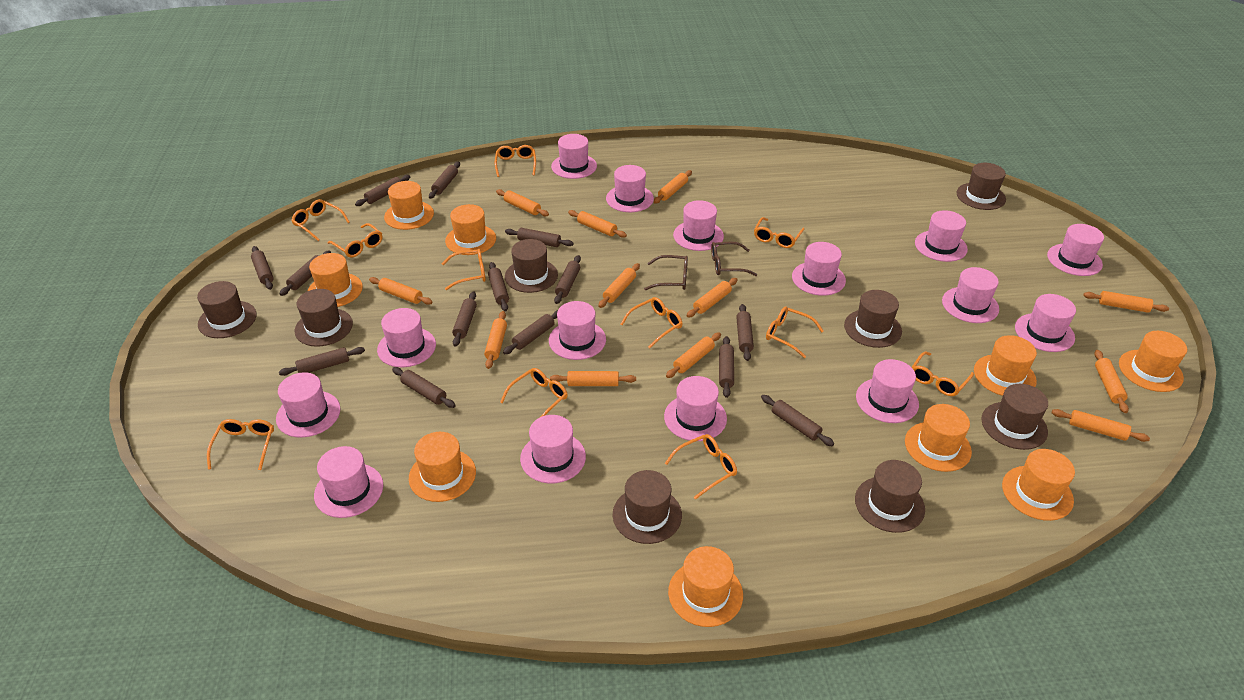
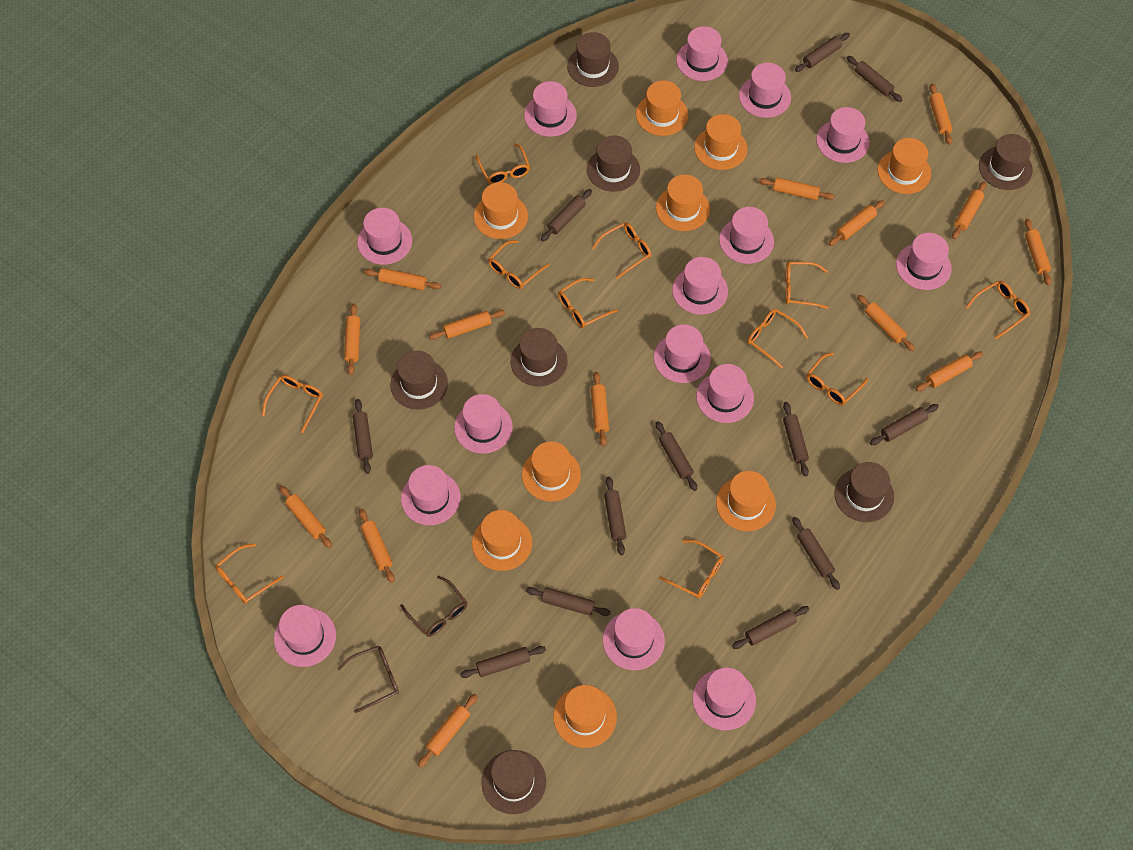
brown hat: [197,281,257,338] [295,289,353,347] [505,239,558,293] [613,470,682,544] [844,290,902,348] [855,460,925,533] [956,163,1006,210] [981,384,1048,450] = 8 -> [390,351,448,410] [481,750,546,814] [511,328,568,387] [567,32,619,87] [587,135,640,192] [834,462,894,522] [979,134,1033,190] = 7
brown rolling pin: [251,246,274,290] [279,250,331,296] [279,347,365,376] [355,175,410,206] [392,367,456,408] [429,162,460,199] [452,292,477,347] [488,262,509,311] [503,310,558,354] [505,228,574,247] [554,255,581,304] [719,336,734,398] [736,304,754,361] [761,395,834,446] = 14 -> [353,399,373,474] [460,646,546,678] [526,587,611,616] [541,189,592,241] [604,477,626,555] [656,421,697,491] [732,606,809,649] [783,402,809,476] [792,517,840,590] [795,33,850,72] [847,56,902,102] [870,404,939,445] = 12
orange rolling pin: [369,277,433,305] [484,311,507,369] [496,189,549,217] [550,371,636,386] [568,210,627,238] [598,263,640,308] [654,170,692,203] [666,332,721,378] [687,278,738,318] [1052,409,1150,442] [1083,291,1169,313] [1094,350,1129,413] = 12 -> [279,486,332,548] [344,304,360,375] [359,509,395,583] [364,268,441,290] [418,694,477,768] [429,310,505,340] [591,372,609,446] [759,178,835,200] [828,200,885,246] [857,295,915,351] [916,352,983,391] [929,83,952,145] [952,182,986,239] [1025,219,1052,286] = 14

